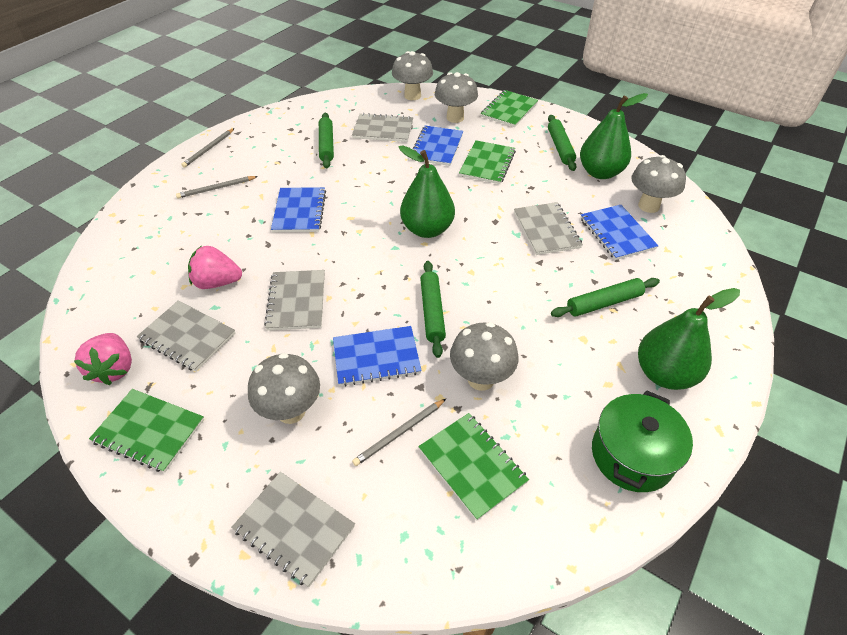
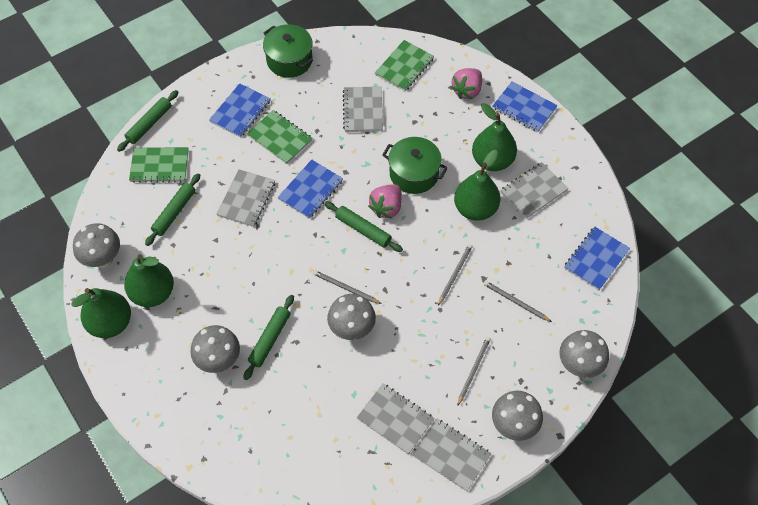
green notebook: [89,389,204,472] [418,413,529,521] [459,140,516,184] [481,90,538,127] = 4 -> [129,147,189,183] [247,110,313,164] [375,40,434,91] = 3
green pear: [399,145,455,238] [580,93,648,179] [638,288,740,390] = 3 -> [71,288,131,338] [124,254,174,307] [454,150,500,221] [472,103,517,171] = 4
green pot: [592,390,693,492] = 1 -> [263,24,313,78] [382,137,448,194] = 2
grey pencil: [176,176,258,198] [181,128,234,168] [352,399,446,466] = 3 -> [313,270,382,304] [438,244,473,305] [457,337,491,406] [484,281,552,322] = 4

